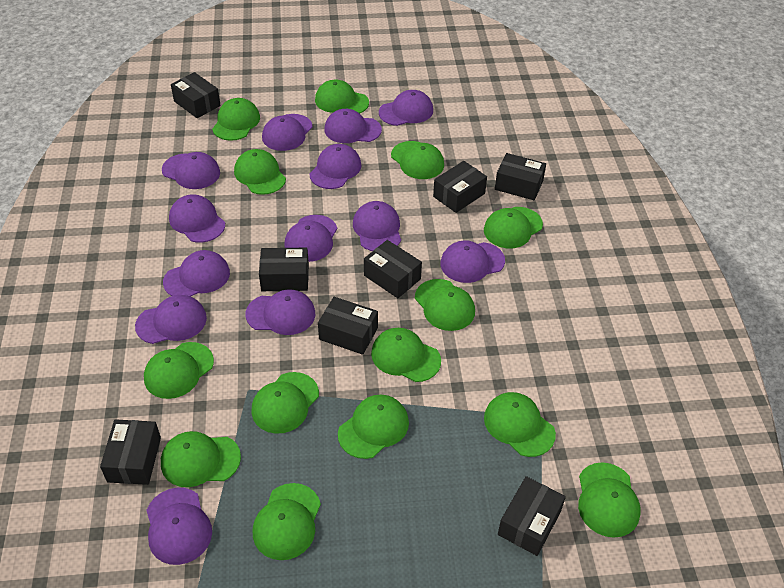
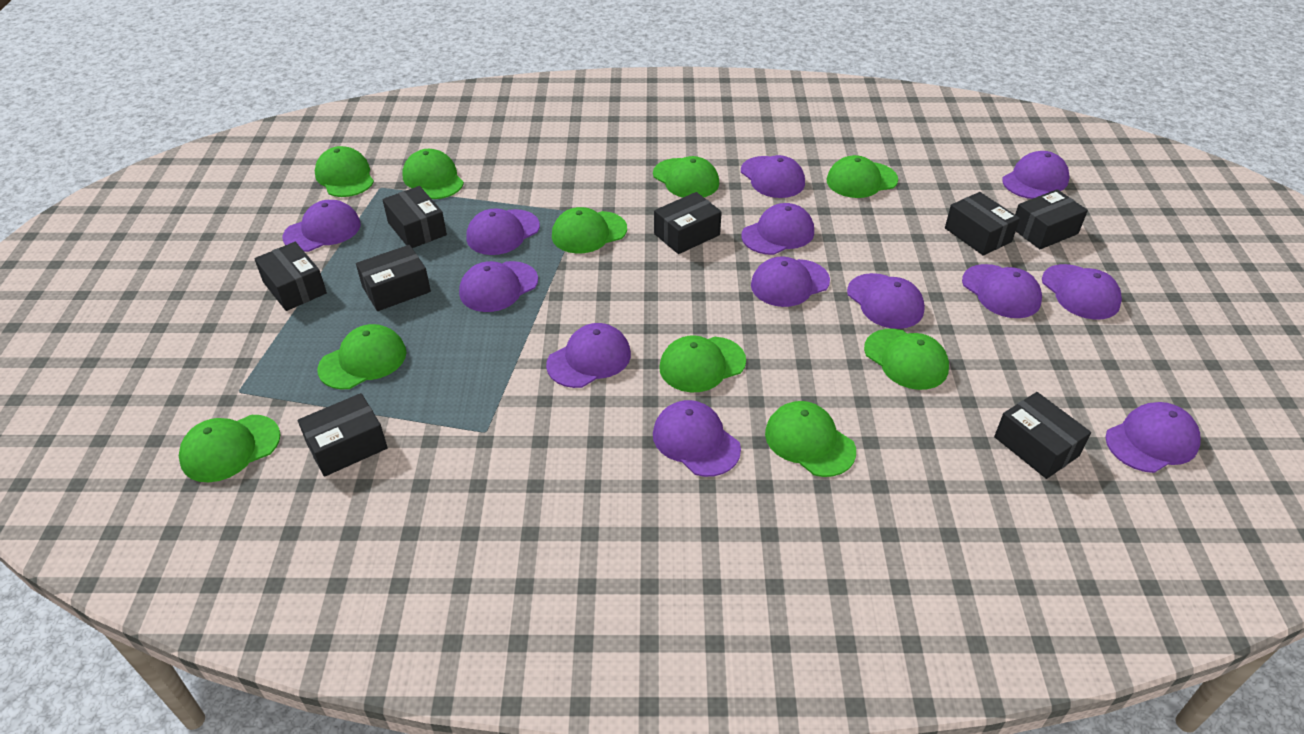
green cap: [144,342,214,399] [161,431,241,487] [212,98,260,141] [234,149,286,195] [252,372,319,434] [253,483,321,560] [315,80,369,114] [338,395,409,459] [371,328,441,382] [391,141,444,179] [415,279,475,331] [484,207,543,248] [484,392,556,457] [578,462,641,538] = 14 -> [179,415,280,482] [314,146,374,197] [317,324,406,390] [402,149,464,199] [552,207,627,254] [653,156,719,198] [659,335,746,392] [765,401,856,477] [827,155,898,198] [864,329,949,390] = 10

